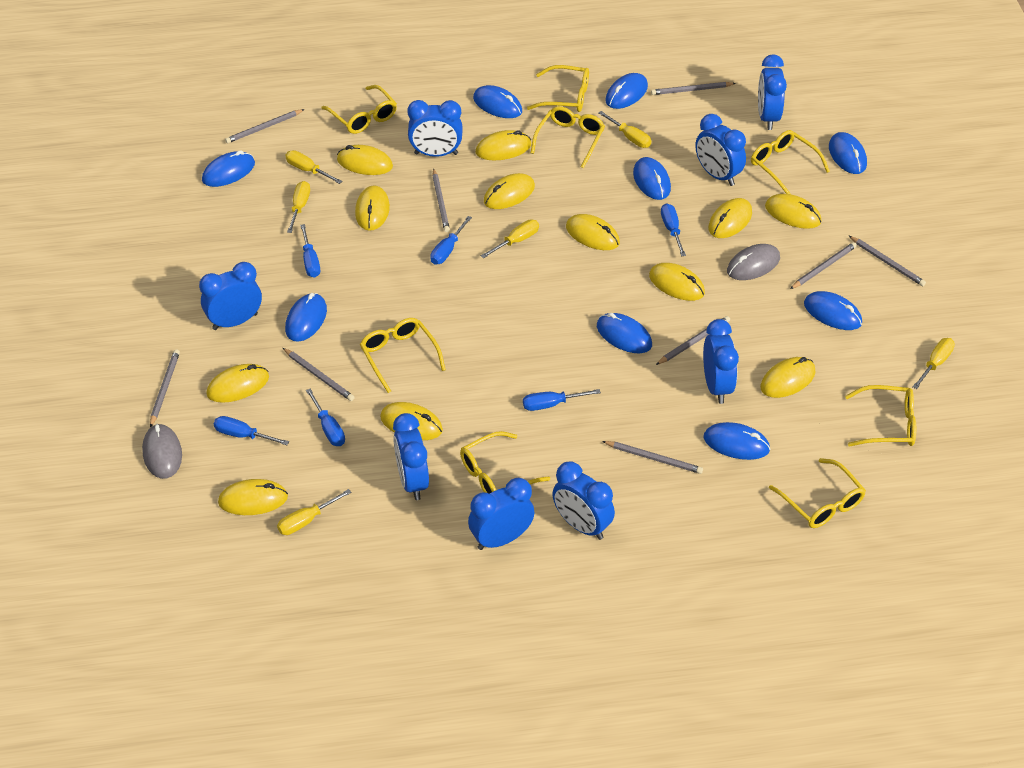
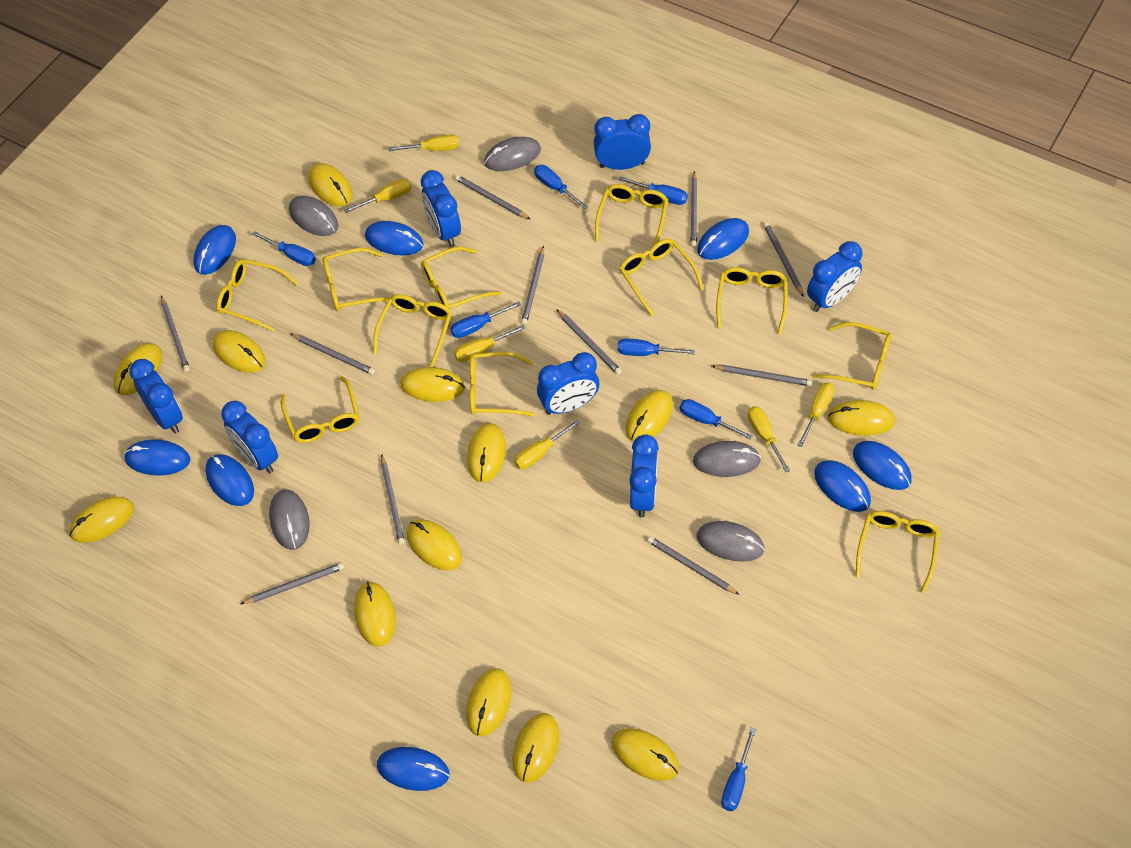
blue clock: [199,262,262,330] [393,413,429,500] [407,100,463,157] [468,478,534,550] [552,462,615,540] [695,114,746,186] [703,319,739,404] [758,54,787,130] = 8 -> [129,359,183,434] [221,401,278,473] [421,170,461,247] [537,352,599,415] [594,114,651,170] [629,434,659,517] [807,241,862,312] = 7
blue mouse: [202,150,255,187] [285,293,327,342] [473,85,522,118] [597,313,652,353] [606,73,648,109] [633,157,671,200] [704,422,770,460] [804,291,862,330] [829,132,867,174] = 9 -> [124,439,190,475] [193,225,236,275] [205,454,254,506] [365,221,423,256] [377,747,449,791] [697,218,749,260] [814,460,871,512] [853,441,912,490] = 8
blue screwdriver: [214,416,289,445] [300,224,320,278] [306,389,345,446] [430,216,472,265] [523,389,601,411] [661,203,686,256] = 6 -> [252,231,316,266] [450,301,521,338] [534,165,588,209] [618,176,688,205] [618,338,695,356] [679,399,753,440] [721,727,756,811] = 7
grey mouse: [142,424,182,479] [727,244,780,280] = 2 -> [269,489,310,550] [289,196,338,236] [484,137,541,171] [693,441,761,477] [696,521,765,562] = 5
grey pencil: [150,349,180,427] [225,109,305,143] [283,348,354,401] [432,168,450,232] [602,441,703,474] [651,82,736,95] [656,316,730,365] [790,242,857,289] [849,236,926,286] = 9 -> [161,296,190,372] [240,563,344,604] [290,333,375,375] [381,454,405,545] [455,175,530,219] [521,246,544,325] [557,309,622,375] [647,536,740,595] [690,171,697,247] [712,365,812,386] [764,222,804,297] = 11
yellow glasses: [321,85,397,134] [360,318,446,393] [460,431,550,494] [527,65,589,112] [531,106,605,168] [751,130,830,194] [769,458,866,528] [845,385,916,447] = 8 -> [216,259,299,332] [281,376,359,443] [322,248,389,311] [373,294,452,367] [421,247,502,309] [470,352,535,416] [595,184,668,247] [619,239,704,316] [716,267,788,334] [813,322,891,390] [856,511,940,593] = 11
yellow mouse: [206,364,269,403] [218,479,288,515] [337,145,393,175] [355,185,390,231] [380,402,443,440] [475,130,531,160] [484,173,535,209] [566,214,620,250] [649,263,705,301] [708,198,752,238] [760,357,815,398] [765,194,822,229] = 12 -> [69,497,134,543] [114,343,162,395] [212,330,266,373] [308,163,352,206] [354,582,396,646] [400,367,465,402] [406,519,462,570] [466,668,512,736] [467,423,506,482] [512,713,560,783] [612,728,679,781] [625,390,673,442] [828,400,895,436] = 13

